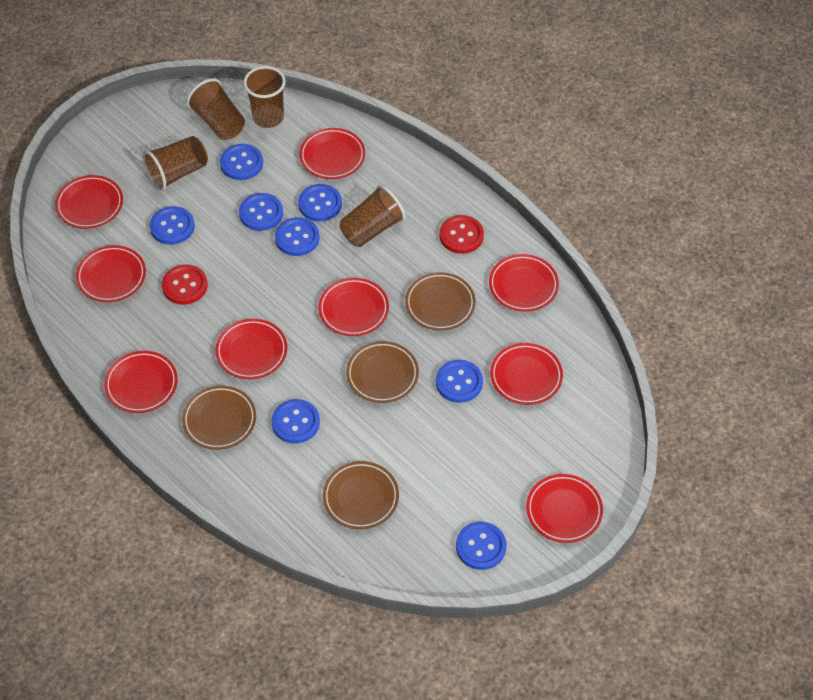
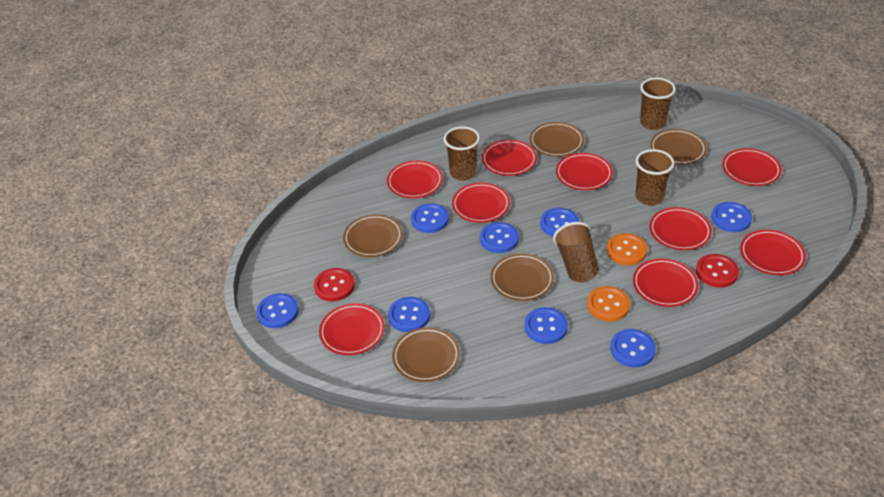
brown plate: [182,386,256,450] [323,461,399,529] [346,341,419,403] [405,272,476,331] = 4 -> [343,214,403,257] [392,327,460,382] [491,254,554,301] [530,122,584,157] [650,129,707,165] = 5
orange button: none = 0 -> [587,286,630,322] [607,233,647,265] = 2

